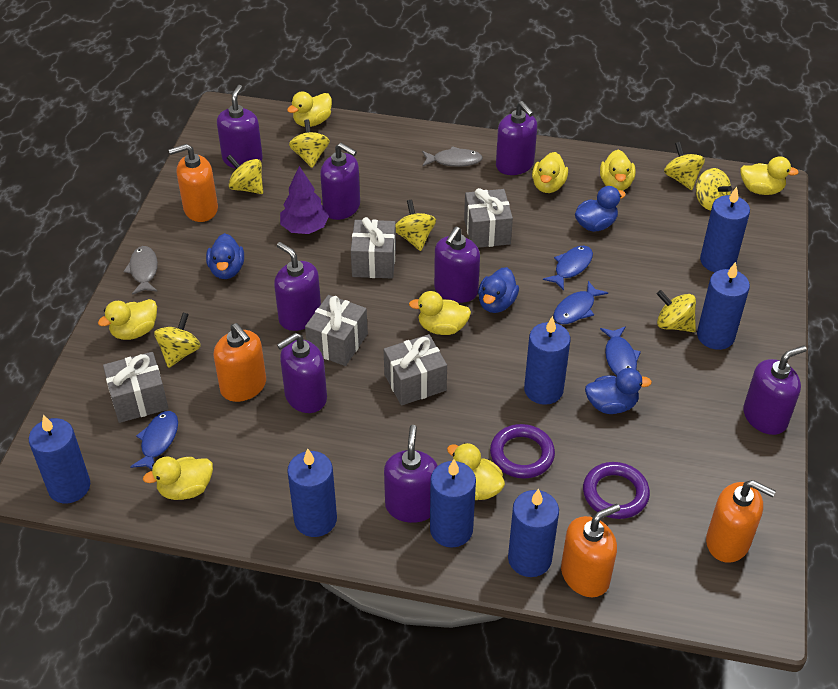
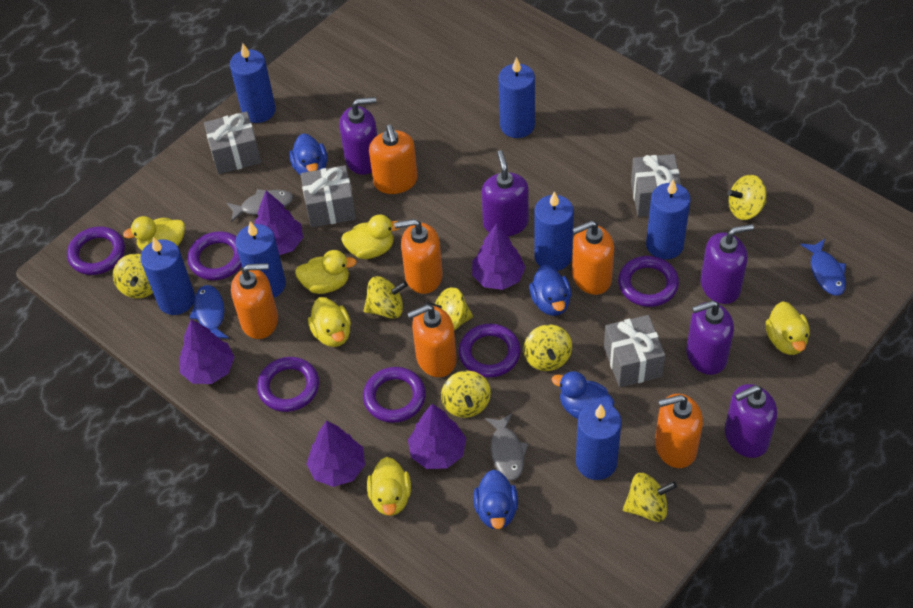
blue fish: [130,411,178,469] [543,246,593,290] [553,281,608,324] [600,326,641,376] = 4 -> [189,285,229,339] [800,239,846,296] = 2
grey gift: [103,352,169,423] [305,295,368,366] [351,217,396,278] [384,334,447,406] [464,188,513,248] = 5 -> [204,111,261,174] [301,165,356,228] [604,315,665,387] [631,154,682,217] = 4
orange soap dispenser: [169,144,218,222] [213,323,266,402] [561,504,620,597] [706,480,776,563] = 4 -> [231,263,278,339] [369,125,418,194] [394,219,443,294] [407,305,457,377] [572,221,614,295] [655,394,703,468] = 6
purple ring: [490,424,555,478] [583,462,650,519] = 2 -> [67,226,125,275] [188,231,242,280] [257,357,319,412] [363,367,426,423] [459,323,521,378] [618,256,679,307] = 6
purple soap dispenser: [217,85,263,168] [274,242,321,331] [277,333,327,413] [320,143,360,220] [384,425,438,523] [434,226,480,303] [496,101,537,175] [743,345,807,435] = 8 -> [339,97,377,175] [481,150,529,236] [686,300,734,375] [701,224,754,304] [725,384,777,458] = 5
purple tree: [280,166,329,234] = 1 -> [179,319,235,384] [255,191,303,255] [307,420,365,487] [408,404,466,469] [472,223,526,290] = 5
yellow duck: [98,299,157,340] [143,457,213,500] [287,92,332,127] [409,291,471,335] [447,443,505,500] [532,152,568,193] [600,150,635,191] [740,156,799,195] = 8 -> [123,216,185,251] [295,250,357,294] [308,297,351,347] [341,215,399,259] [367,457,411,516] [766,301,810,355] = 6

